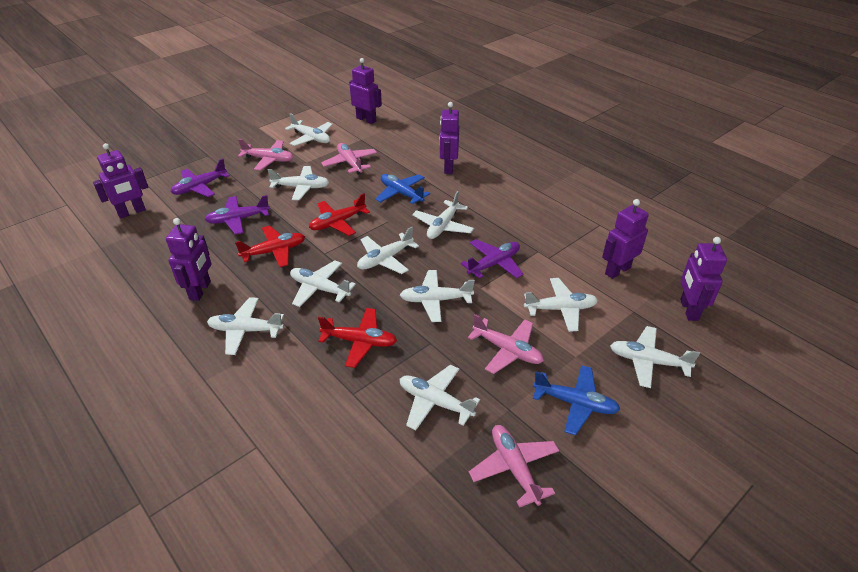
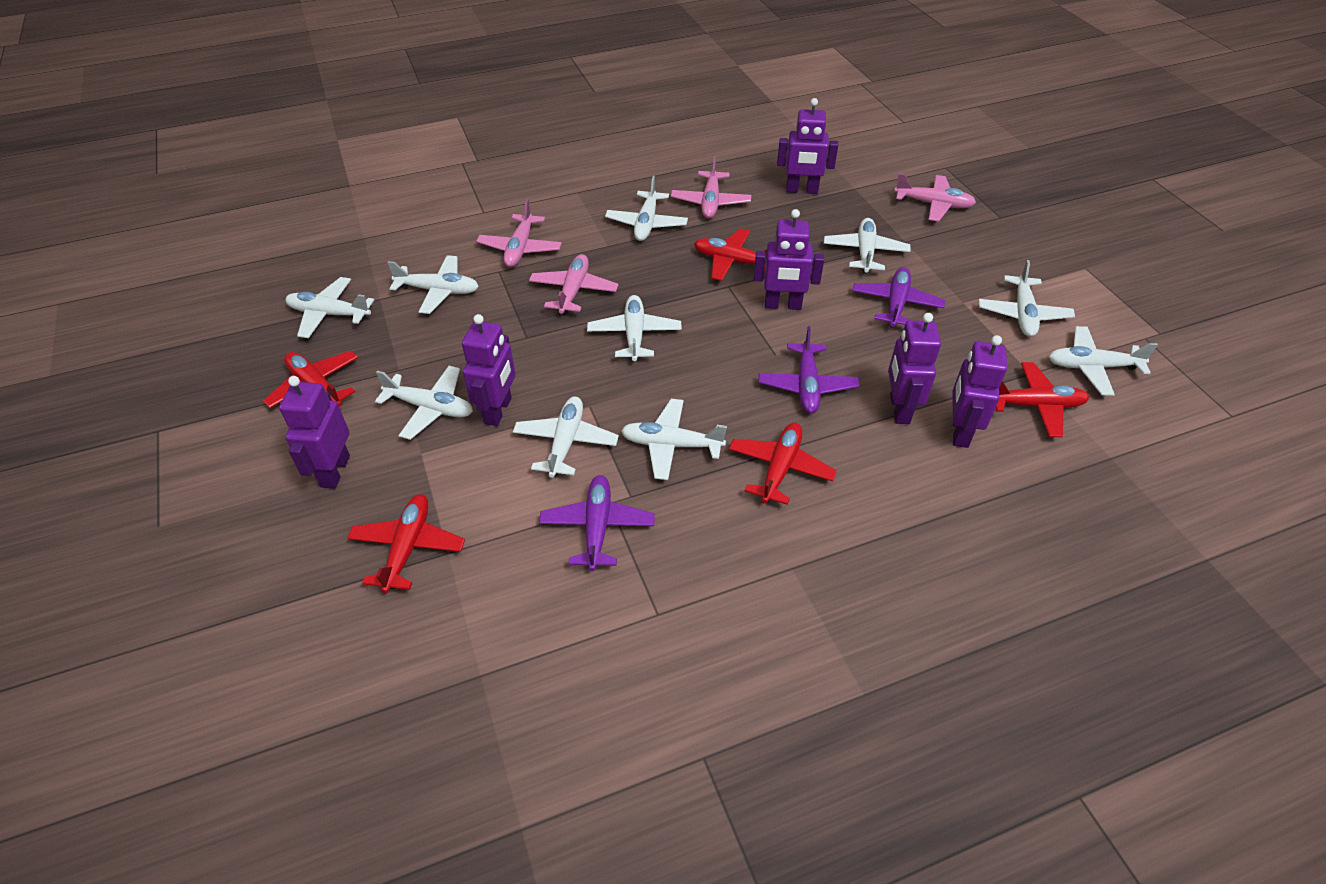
blue plane: [375,174,430,204] [533,365,621,435] = 2 -> none = 0
red plane: [235,226,305,267] [309,193,370,236] [318,308,397,368] = 3 -> [263,351,359,408] [347,494,465,593] [694,228,767,281] [729,423,837,505] [996,362,1089,437] = 5

